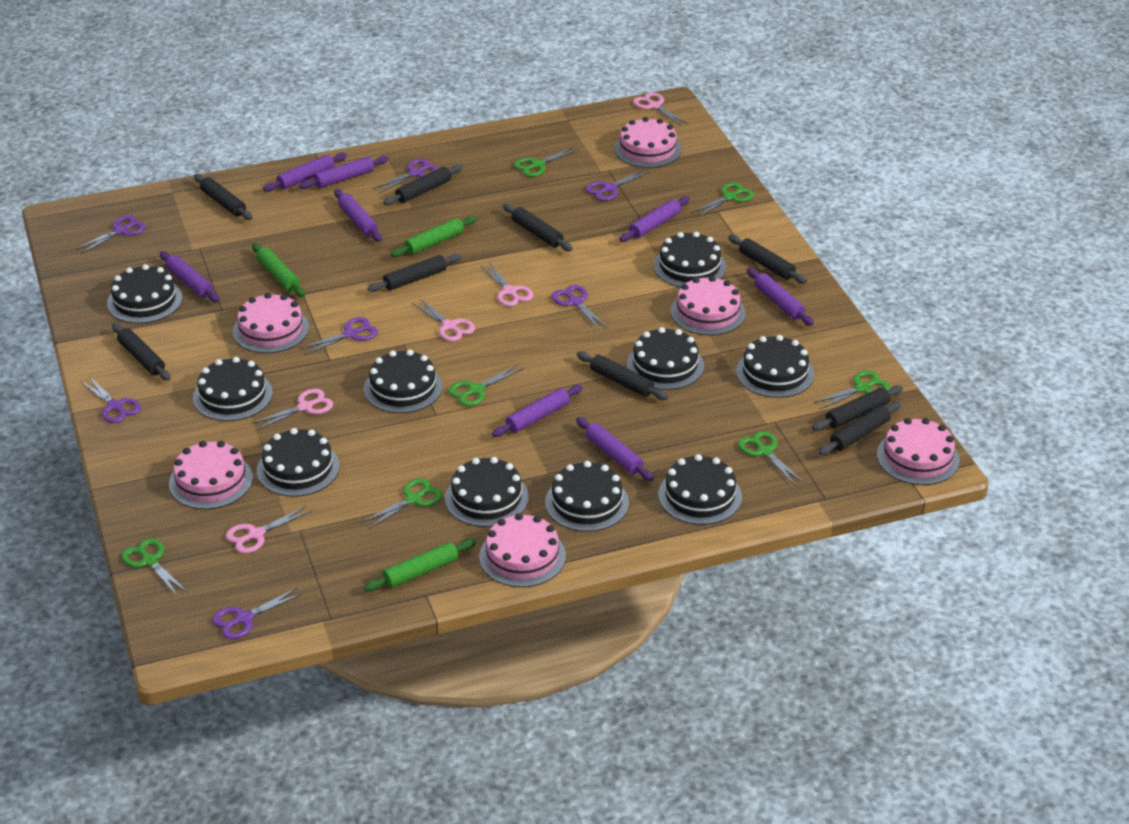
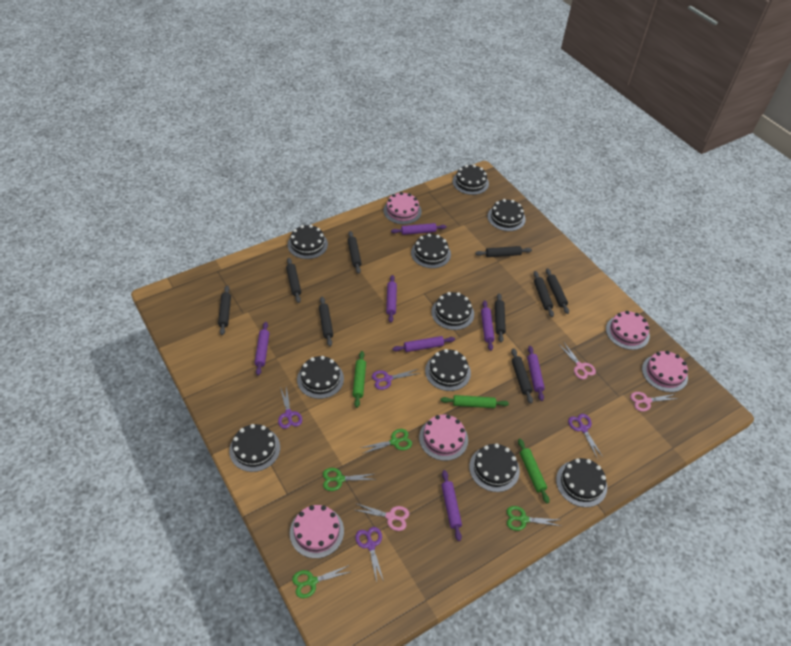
green scissors: [121,538,187,596] [362,478,443,529] [448,364,524,406] [514,146,579,177] [691,182,754,217] [738,431,804,485] [814,370,890,409] = 7 -> [292,565,350,598] [323,468,377,491] [361,429,412,454] [507,506,561,531] = 4
pink cake: [169,441,253,509] [233,293,309,353] [479,513,566,587] [614,117,682,168] [671,276,746,336] [877,418,960,485] = 6 -> [290,505,344,558] [384,192,422,224] [419,414,468,461] [606,311,650,350] [642,351,688,392] = 5
pink scissors: [225,506,312,554] [252,389,333,430] [412,299,475,342] [481,262,533,307] [633,92,688,126] = 5 -> [355,503,409,531] [560,343,596,379] [630,392,679,411] = 3
purple rolling pin: [160,251,220,302] [263,153,347,192] [299,156,389,189] [334,189,382,242] [492,385,583,437] [576,417,654,481] [620,196,690,242] [747,268,814,326] = 8 -> [255,322,269,376] [386,275,397,323] [391,223,447,235] [392,336,455,352] [441,470,462,541] [481,300,495,351] [527,346,545,401] = 7
purple scissors: [75,215,146,254] [80,376,141,423] [212,587,303,639] [300,317,378,355] [374,159,439,193] [552,285,608,330] [586,169,650,201] = 7 -> [278,386,302,429] [355,527,384,582] [372,369,420,390] [568,414,603,457] = 4

